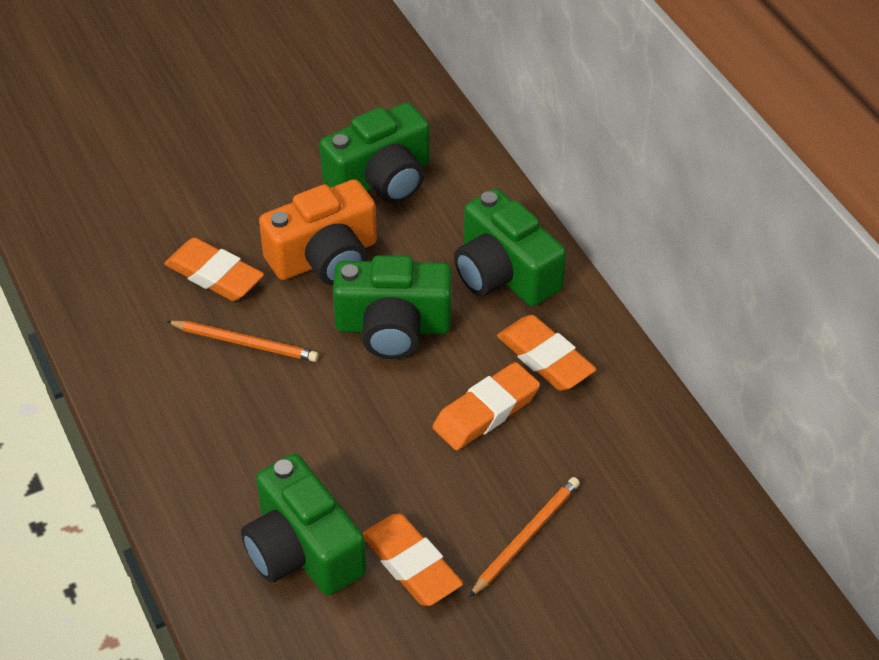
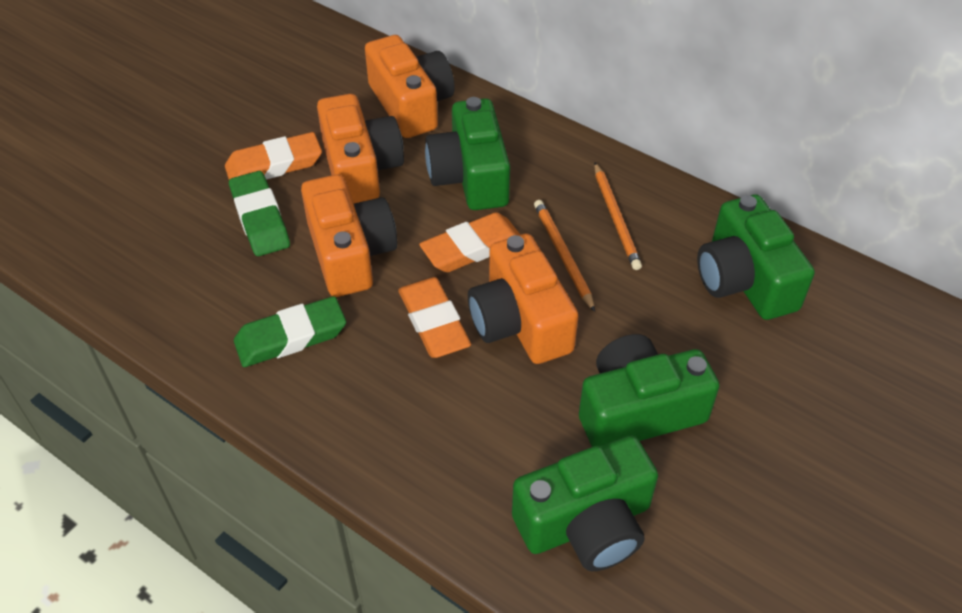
green eraser: none = 0 -> [229,171,290,256] [234,296,346,367] = 2
orange camera: [259,179,377,286] = 1 -> [301,174,398,297] [317,94,404,204] [365,35,455,138] [468,234,578,364] = 4
orange eraser: [164,237,264,301] [362,513,463,606] [432,362,540,450] [497,315,597,391] = 4 -> [225,132,322,180] [398,277,471,358] [419,212,520,272] = 3

